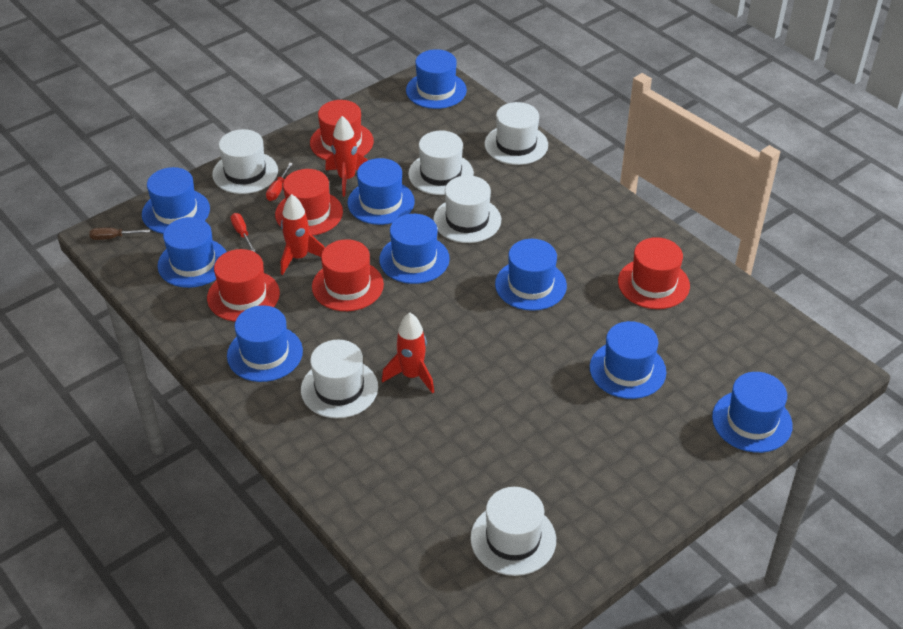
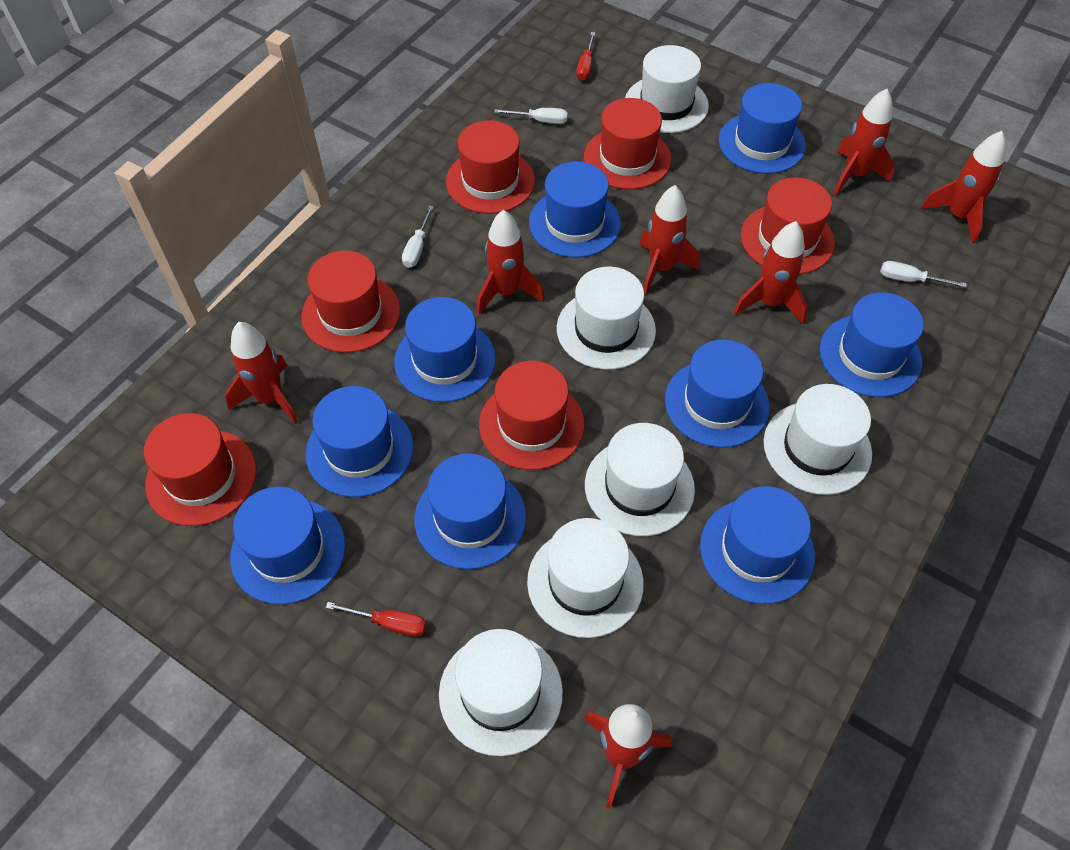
brown screwdriver: [89,227,150,240] = 1 -> none = 0
red hat: [207,249,280,322] [275,169,343,236] [310,100,374,160] [312,239,384,311] [618,237,690,309] = 5 -> [144,413,256,526] [301,251,400,353] [446,120,535,214] [479,361,585,470] [584,98,672,190] [741,178,835,274] = 6
red rocket: [281,194,325,275] [325,116,368,197] [382,313,434,394] = 3 -> [225,322,298,424] [477,210,545,314] [584,704,672,809] [639,185,700,295] [734,221,807,324] [834,89,895,195] [920,131,1006,244] = 7
white screwdriver: none = 0 -> [402,205,434,268] [494,108,568,124] [880,261,967,288] = 3

